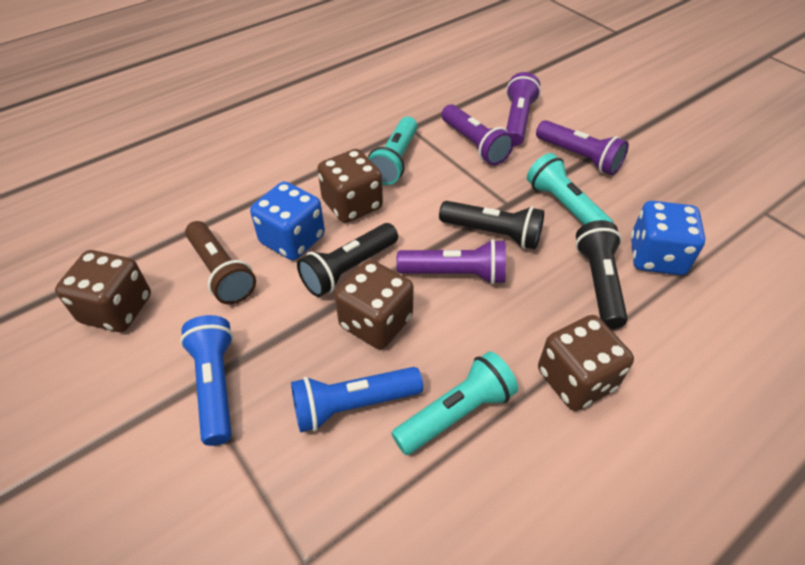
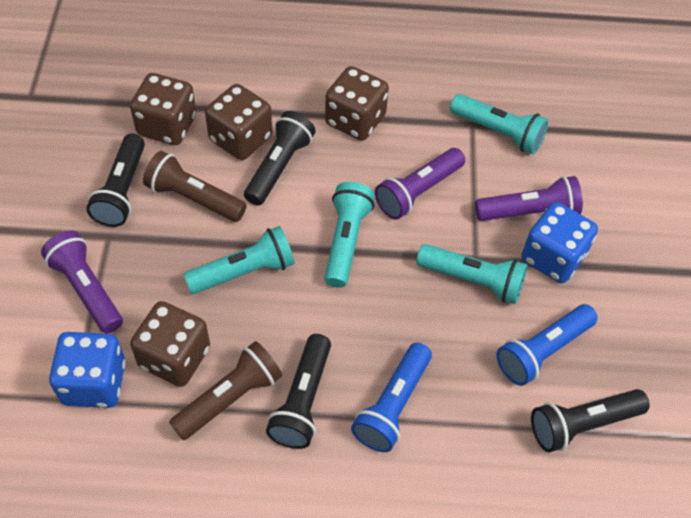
black flashlight: [297,223,398,297] [439,201,544,249] [575,220,628,329] = 3 -> [86,133,145,227] [244,111,316,206] [266,334,331,449] [531,389,650,452] = 4
brown flashlight: [185,221,256,305] = 1 -> [143,151,247,222] [169,341,282,440] = 2
purple flashlight: [396,239,506,285] [441,104,514,165] [506,72,541,146] [536,120,629,175] = 4 -> [41,231,123,334] [375,148,465,219] [475,176,583,221] = 3
turquoise flashlight: [368,117,418,185] [391,351,518,455] [527,153,613,225] = 3 -> [183,226,295,294] [324,182,375,288] [416,244,528,304] [450,94,549,154] = 4

